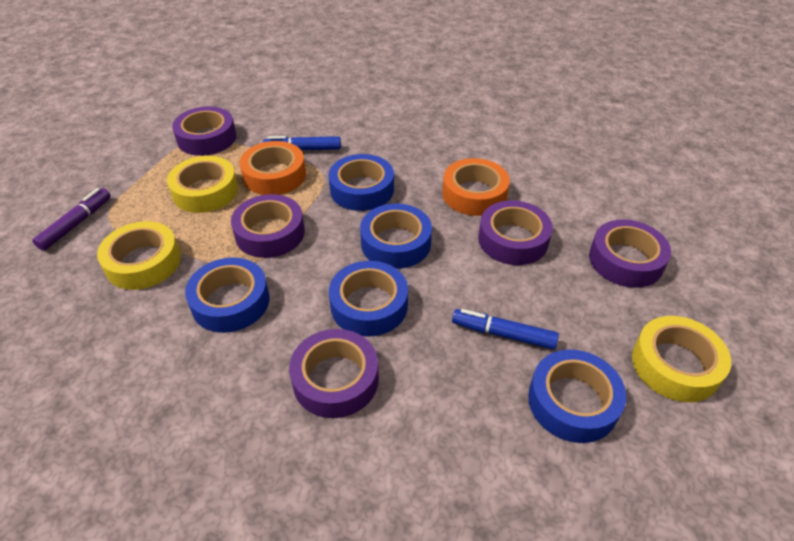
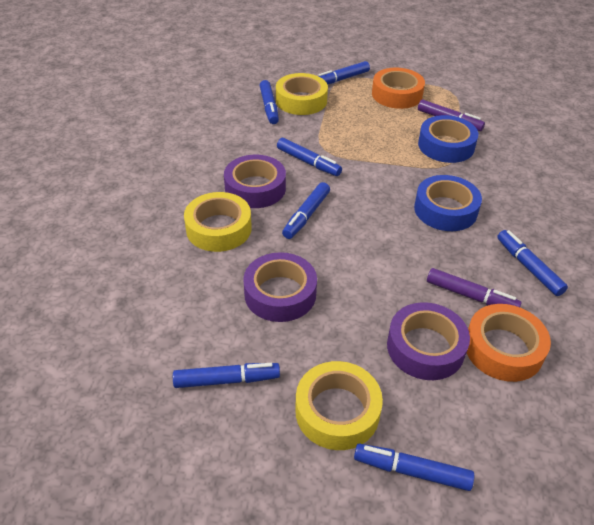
blue marker: [263,136,341,150] [452,309,559,350] = 2 -> [173,363,280,388] [259,80,279,124] [277,138,342,176] [282,182,330,239] [319,61,370,85] [354,444,475,491] [497,230,568,296] = 7
blue tape: [185,257,270,333] [328,154,394,211] [329,261,408,337] [360,204,432,269] [528,349,626,443] = 5 -> [414,175,482,231] [418,115,478,163] = 2
purple marker: [32,188,111,251] = 1 -> [418,100,485,131] [427,268,522,307] = 2
purple tape: [172,106,236,156] [231,194,305,258] [289,329,379,418] [478,201,553,265] [589,219,671,288] = 5 -> [224,155,286,208] [243,252,317,322] [387,302,470,380] = 3

